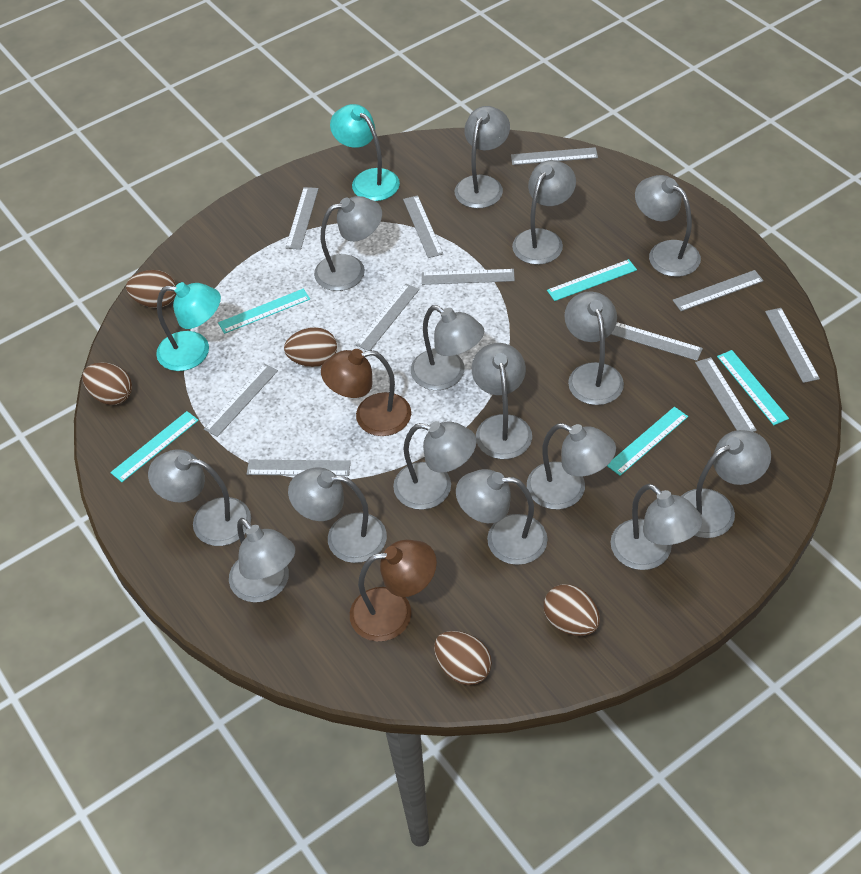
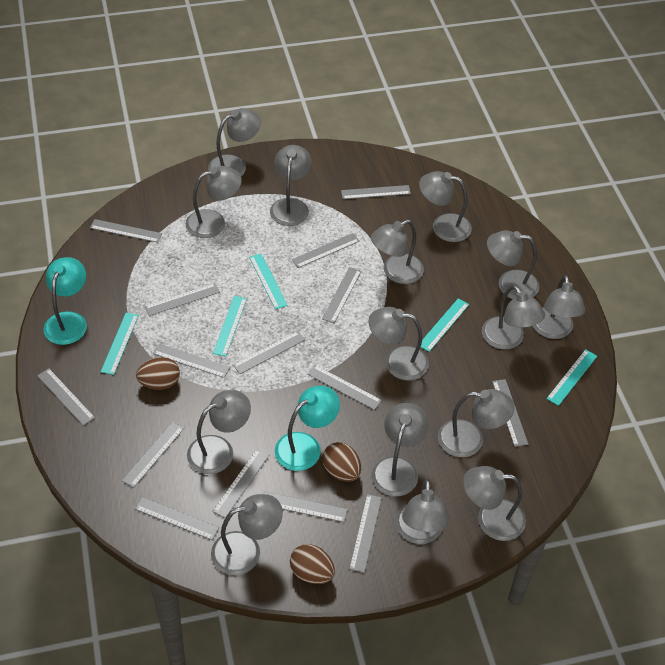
brown egg: [82,362,132,405] [126,270,176,308] [284,327,337,367] [434,631,492,685] [543,584,600,636] = 5 -> [136,357,180,390] [290,544,335,584] [322,442,361,481] = 3
brown lamp: [321,349,411,436] [350,540,437,642] = 2 -> none = 0
grey ruler: [204,364,278,437] [247,460,351,476] [285,187,319,250] [355,283,419,351] [403,195,443,258] [422,269,515,285] [511,147,598,165] [611,322,703,361] [673,270,764,311] [695,357,757,432] [765,308,820,383] = 11 -> [37,368,95,426] [90,219,162,243] [122,422,184,488] [135,497,219,540] [145,283,220,316] [153,344,230,378] [212,448,270,518] [233,331,305,374] [264,492,348,522] [292,233,360,268] [307,365,382,410] [322,267,361,323] [341,185,411,199] [349,494,382,573] [492,379,528,447] = 15

